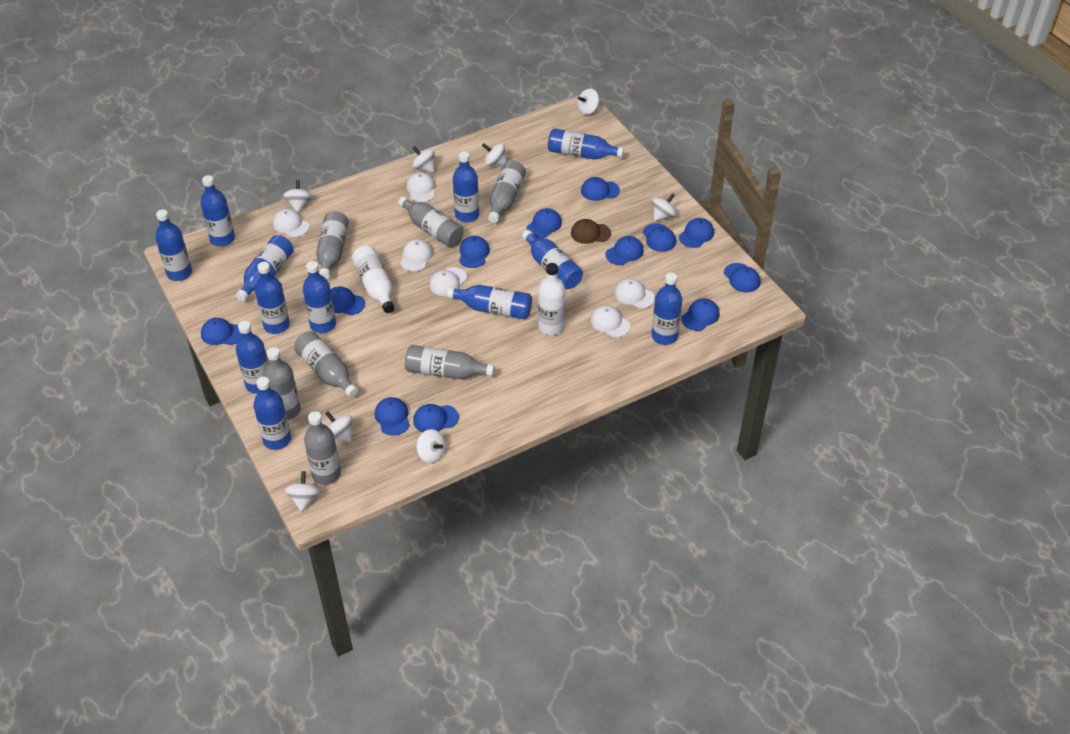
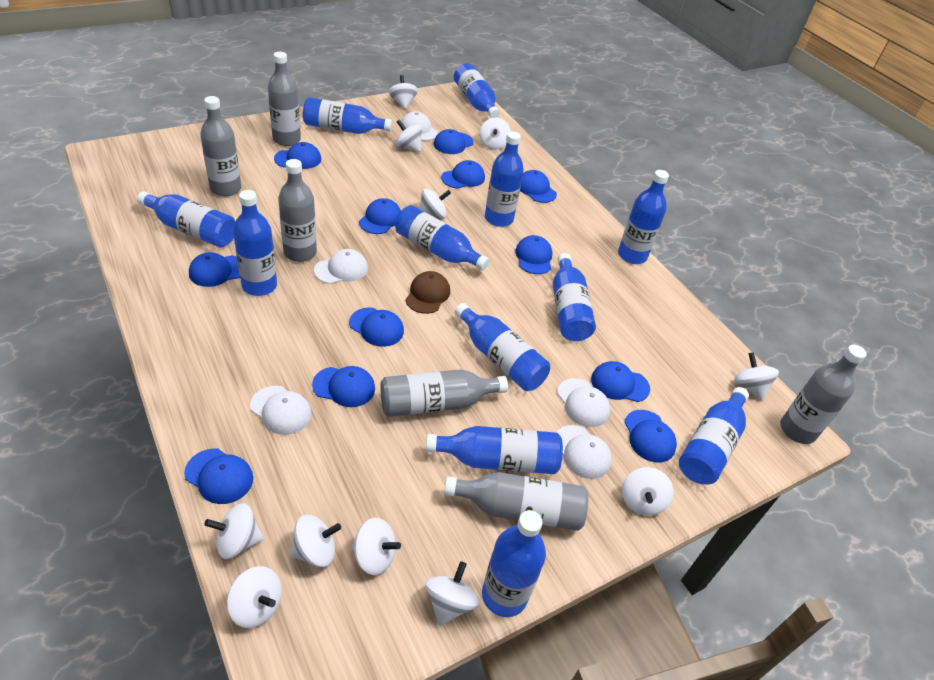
grey bottle: [264,347,300,420] [294,331,358,397] [304,411,341,485] [316,211,349,279] [398,196,464,248] [405,345,495,379] [488,160,526,223] = 7 -> [200,96,241,196] [268,52,301,146] [278,159,317,262] [381,369,508,417] [444,472,589,531] [780,345,867,444] = 6
white bottle: [352,246,395,313] [538,263,565,335] = 2 -> none = 0
white cap: [273,209,309,237] [400,239,433,271] [407,172,435,202] [429,267,467,296] [590,305,630,338] [614,278,655,309] = 6 -> [250,386,312,435] [314,249,368,284] [401,111,438,141] [556,425,612,479] [557,378,610,427] = 5
white spinning top: [283,180,312,212] [285,471,320,512] [325,411,352,442] [412,146,435,173] [416,429,446,463] [482,143,507,166] [577,88,599,115] [652,193,677,221] = 8 -> [204,503,264,559] [227,566,282,628] [289,515,341,567] [351,518,401,575] [389,75,418,109] [396,120,422,152] [419,189,451,219] [425,561,479,626] [480,117,511,150] [622,467,673,516] [734,352,779,401] = 11

